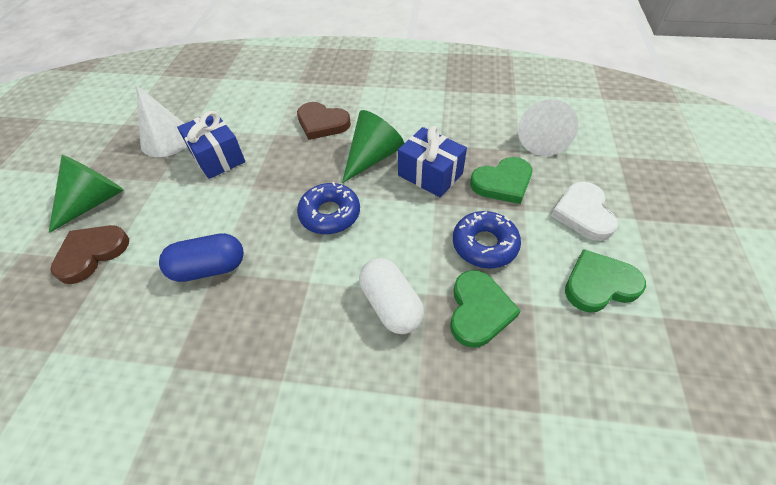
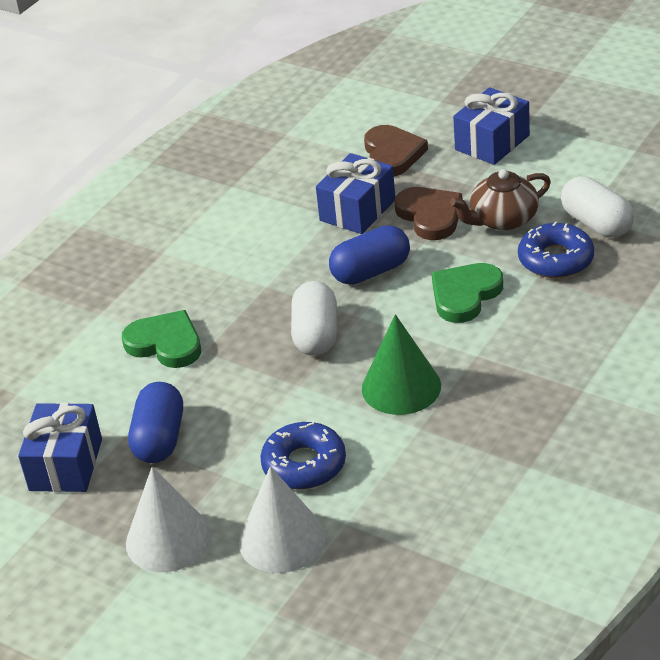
blue capsule: [159,233,244,282] = 1 -> [128,382,183,463] [329,225,410,285] = 2
blue gift: [177,111,245,179] [398,126,467,197] = 2 -> [18,403,102,492] [316,153,395,234] [453,87,530,165] = 3
brown teapot: none = 0 -> [450,169,551,230] = 1
green cone: [49,155,124,233] [342,110,404,183] = 2 -> [362,314,441,415] = 1
green heart: [450,270,521,348] [470,157,532,204] [565,249,646,313] = 3 -> [122,310,201,368] [432,263,503,323] = 2
white capsule: [359,258,424,334] = 1 -> [291,281,337,356] [561,176,634,238] = 2
white heart: [551,182,618,241] = 1 -> none = 0

